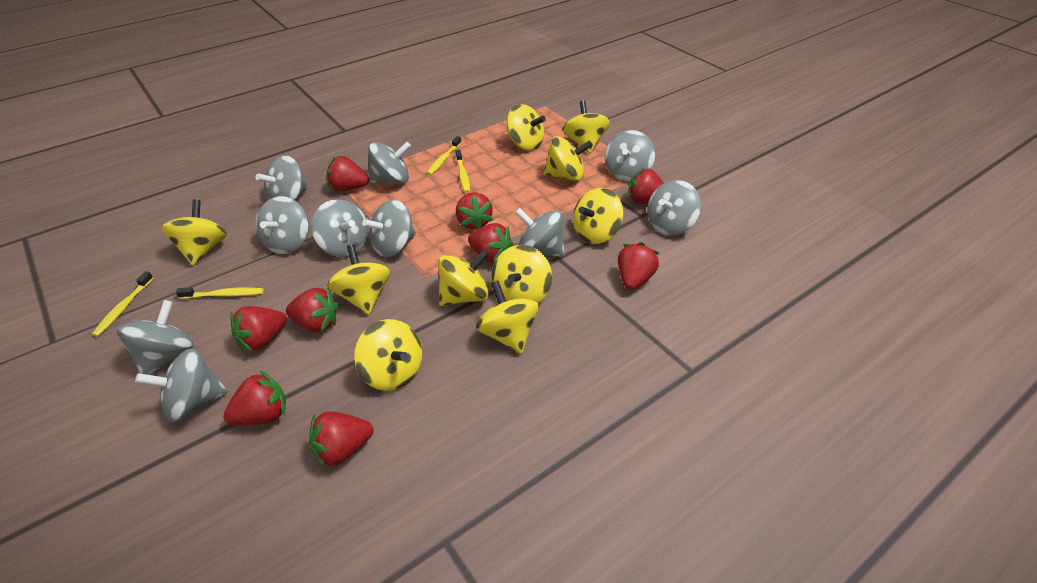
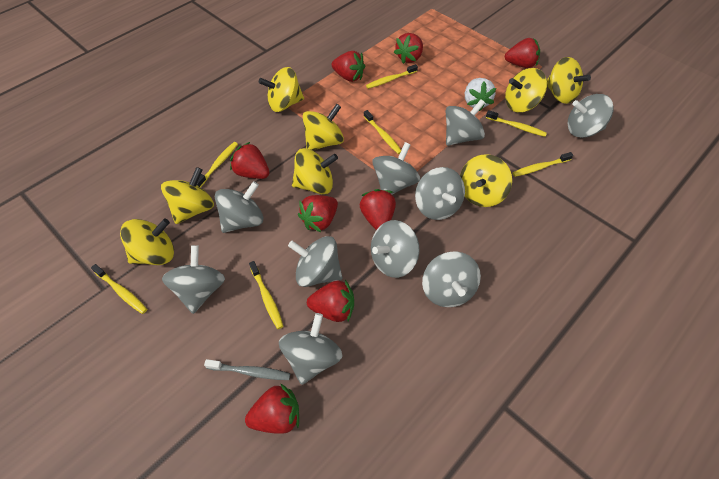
grey toothbrush: none = 0 -> [204,359,290,380] = 1
red strawberry: [223,371,286,425] [230,306,287,352] [286,288,339,332] [309,411,373,468] [327,156,369,191] [456,192,493,230] [468,223,513,263] [618,243,659,290] [628,168,664,204] = 9 -> [230,142,270,179] [245,383,299,434] [298,195,338,232] [307,280,354,322] [332,51,365,82] [360,189,396,230] [394,33,423,64] [505,38,540,68] = 8
white strawberry: none = 0 -> [465,78,496,111] = 1
yellow spinning top: [161,199,227,266] [327,244,391,315] [354,319,422,391] [438,249,489,306] [476,281,539,354] [491,245,552,303] [507,104,546,150] [543,136,592,181] [563,101,610,153] [573,188,624,244] = 10 -> [120,219,174,265] [161,167,214,224] [259,67,304,112] [292,148,338,194] [303,104,344,151] [460,154,512,207] [505,68,547,112] [547,57,591,104] = 8
yellow toothbrush: [92,271,154,337] [176,287,264,299] [427,136,461,175] [456,150,470,193] = 4 -> [91,264,147,314] [196,142,238,188] [249,261,283,329] [364,110,401,154] [366,64,418,89] [486,110,547,137] [512,152,573,177] = 7

